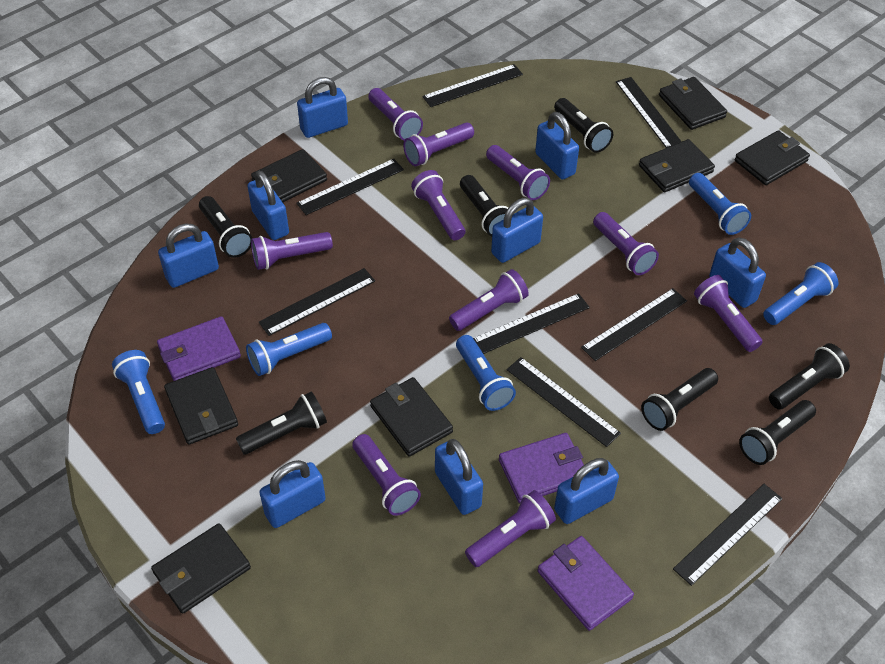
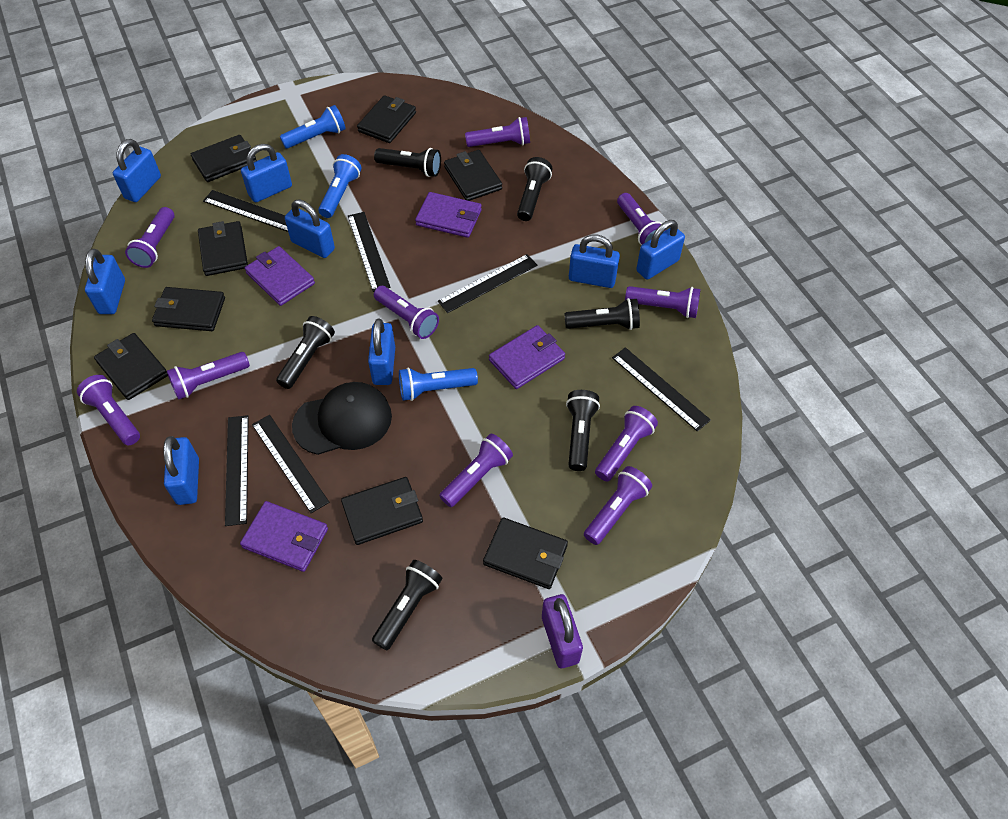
black cap: none = 0 -> [292,382,392,455] = 1
black flashlight: [199,196,253,258] [236,391,327,454] [460,175,508,237] [554,98,613,153] [641,368,718,431] [739,400,816,465] [769,343,850,410] = 7 -> [276,316,335,389] [372,560,442,650] [374,148,441,177] [517,157,552,221] [564,298,640,330] [566,390,600,471] = 6
black ruler: [259,268,375,336] [296,159,404,215] [422,64,523,107] [473,293,590,354] [507,357,621,447] [581,288,687,361] [616,77,682,148] [673,484,782,586] = 8 -> [203,190,288,232] [225,415,249,526] [252,415,329,513] [348,212,390,292] [438,254,537,313] [612,347,711,432] = 6
black wallet: [151,523,251,614] [164,367,238,445] [251,149,327,202] [370,377,453,457] [639,139,715,192] [659,77,727,130] [735,130,810,185] = 7 -> [94,333,168,400] [152,287,225,331] [191,135,257,182] [198,221,248,276] [341,477,423,545] [357,95,416,143] [444,150,502,201] [483,517,568,589] = 8
blue flashlight: [112,350,165,434] [246,323,332,376] [456,335,516,411] [689,173,751,235] [763,262,838,325] = 5 -> [280,105,346,149] [318,154,361,218] [399,368,478,401] = 3
blue padlock: [158,223,219,288] [247,171,289,240] [259,460,326,528] [297,77,348,138] [435,439,483,515] [491,198,543,263] [535,112,579,179] [554,458,619,524] [709,237,766,308] = 9 -> [85,249,125,314] [113,139,161,202] [164,436,199,505] [241,144,292,202] [285,200,335,258] [368,318,395,385] [569,234,620,288] [636,220,685,279] = 8
purple padlock: none = 0 -> [542,594,583,668] = 1
purple wallet: [157,316,241,381] [499,433,584,503] [538,536,634,631] = 3 -> [240,501,328,572] [245,246,315,306] [415,192,482,238] [489,325,565,389] = 4

